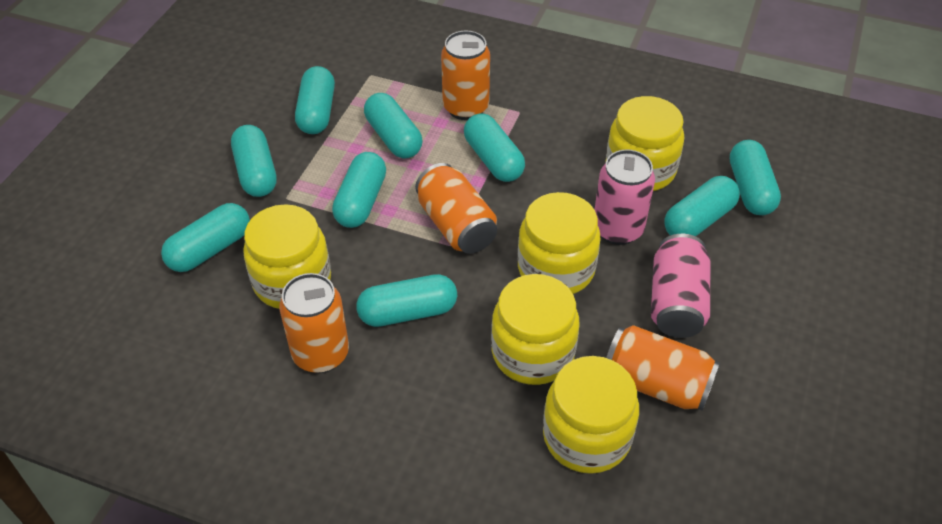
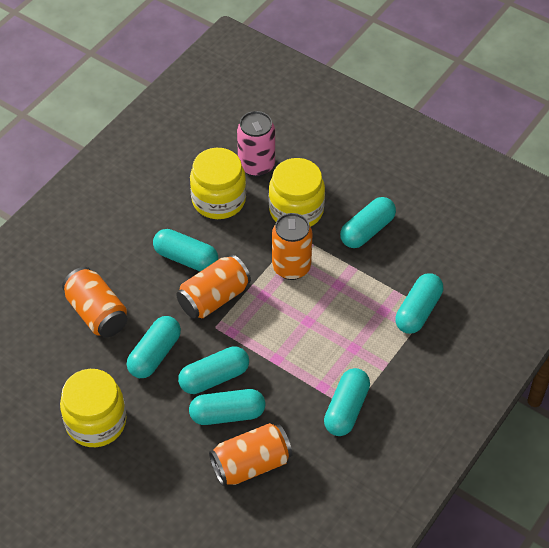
pink can: [594,149,655,245] [651,234,710,338] = 2 -> [237,111,275,177] = 1
turquoise capsule: [161,203,250,272] [231,125,277,197] [295,66,335,134] [332,152,386,228] [356,274,457,327] [364,93,422,158] [464,113,525,182] [664,176,740,236] [730,140,781,215] = 9 -> [127,316,181,378] [153,229,218,271] [178,346,249,394] [189,389,265,425] [324,368,370,436] [340,197,396,248] [395,273,443,334] = 7
yellow jar: [243,204,331,309] [491,274,580,385] [518,192,600,294] [543,356,639,474] [606,96,684,191] = 5 -> [60,369,127,447] [190,148,246,219] [269,158,325,227] = 3

